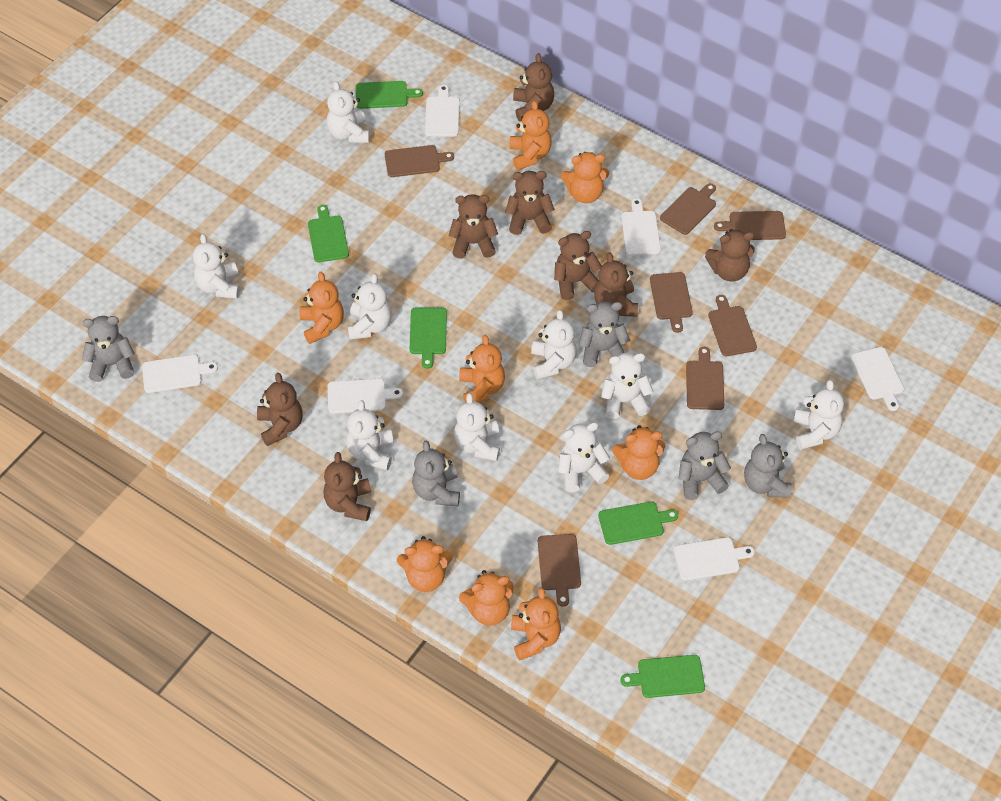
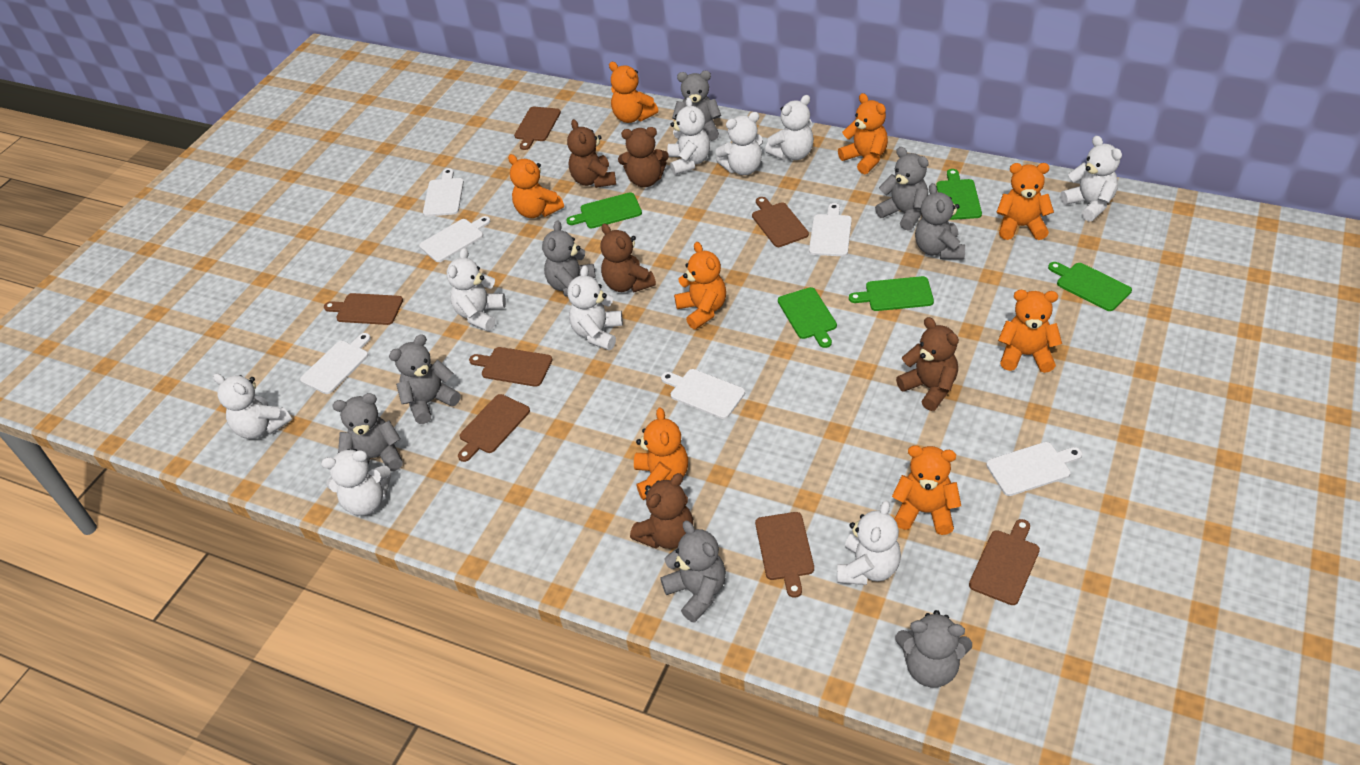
brown teddy bear: [257,373,303,446] [323,452,371,521] [449,194,498,259] [505,171,555,235] [513,53,554,121] [554,231,602,300] [594,253,638,317] [705,229,755,281] = 8 -> [567,119,616,188] [600,224,656,292] [618,127,669,187] [630,473,693,549] [896,317,959,411] = 5
grey teddy bear: [82,316,135,382] [412,440,460,506] [579,301,630,367] [678,431,731,500] [744,434,792,498] = 5 -> [333,393,403,471] [389,334,461,424] [542,220,596,297] [660,521,726,623] [672,71,721,141] [875,147,929,231] [895,610,972,688] [915,183,965,259] = 8

